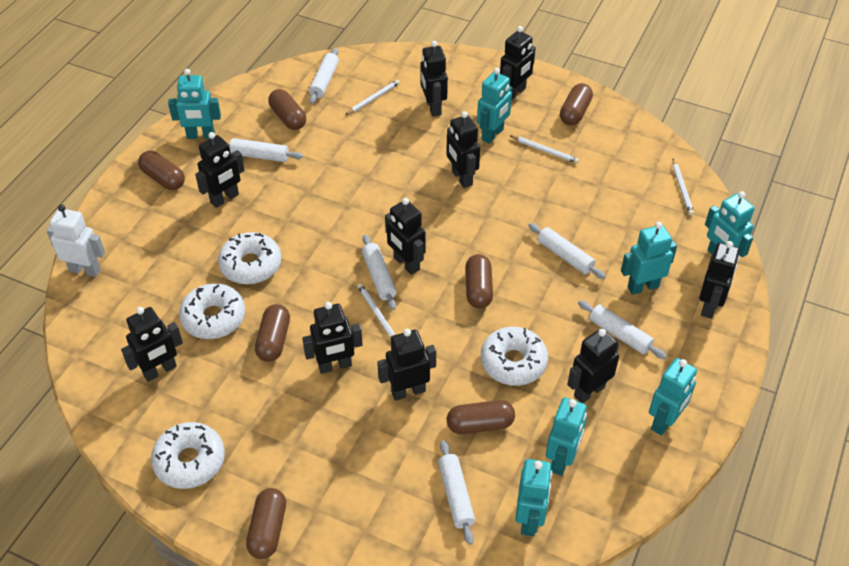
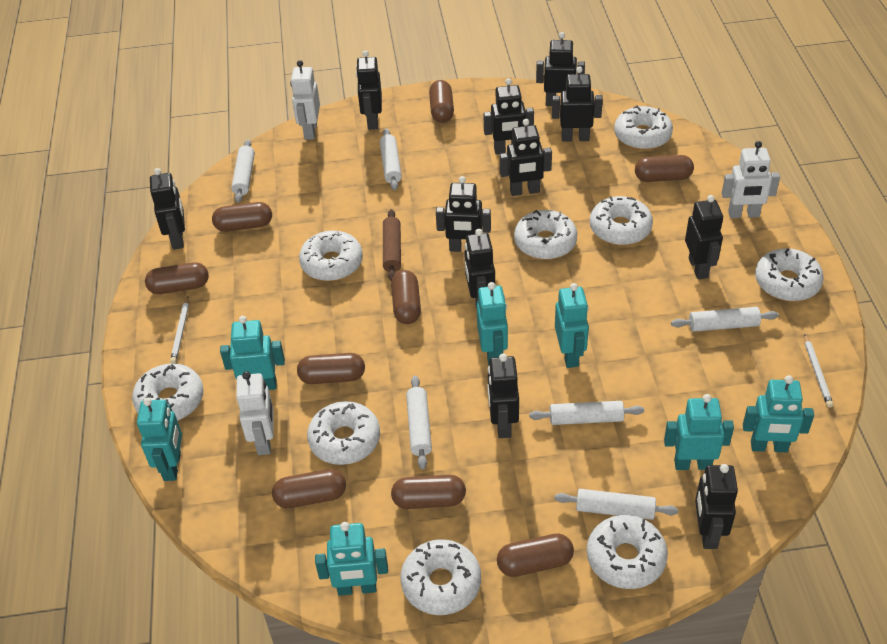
black robot: [121,307,183,382] [195,132,245,208] [302,302,363,374] [377,329,436,401] [385,198,426,275] [420,41,448,117] [446,111,480,188] [500,26,536,101] [567,328,619,403] [699,241,740,319] = 10 -> [150,168,185,250] [356,50,382,130] [436,176,491,252] [464,229,495,308] [483,78,534,154] [488,354,519,438] [500,119,552,196] [536,32,585,106] [552,66,603,142] [685,195,723,279] [695,464,738,549] = 11
brown capsule: [138,151,185,190] [246,488,286,559] [255,304,290,362] [268,89,306,130] [447,400,515,434] [465,254,493,309] [560,83,593,126] = 7 -> [145,262,209,294] [212,202,272,232] [272,469,346,508] [297,353,365,384] [391,270,421,324] [391,475,466,509] [429,80,454,123] [497,533,574,577] [635,155,694,182] = 9
brown rolling pin: none = 0 -> [383,209,401,281] = 1
white donut: [151,422,225,489] [179,283,245,339] [218,232,281,284] [481,327,548,386] = 4 -> [132,363,204,421] [299,230,363,281] [307,401,380,465] [401,539,481,615] [514,210,577,260] [587,515,668,589] [590,196,653,245] [614,105,673,150] [755,248,824,301] = 9
white pencil: [345,80,400,115] [357,283,396,338] [511,136,579,164] [672,159,694,216] = 4 -> [170,297,189,364] [804,334,833,408] = 2
white robot: [47,205,105,277] = 1 -> [236,371,274,455] [290,60,320,139] [722,141,780,218] = 3

